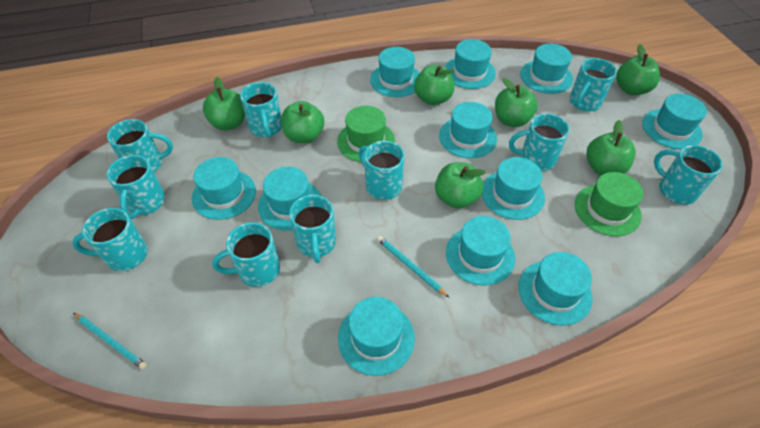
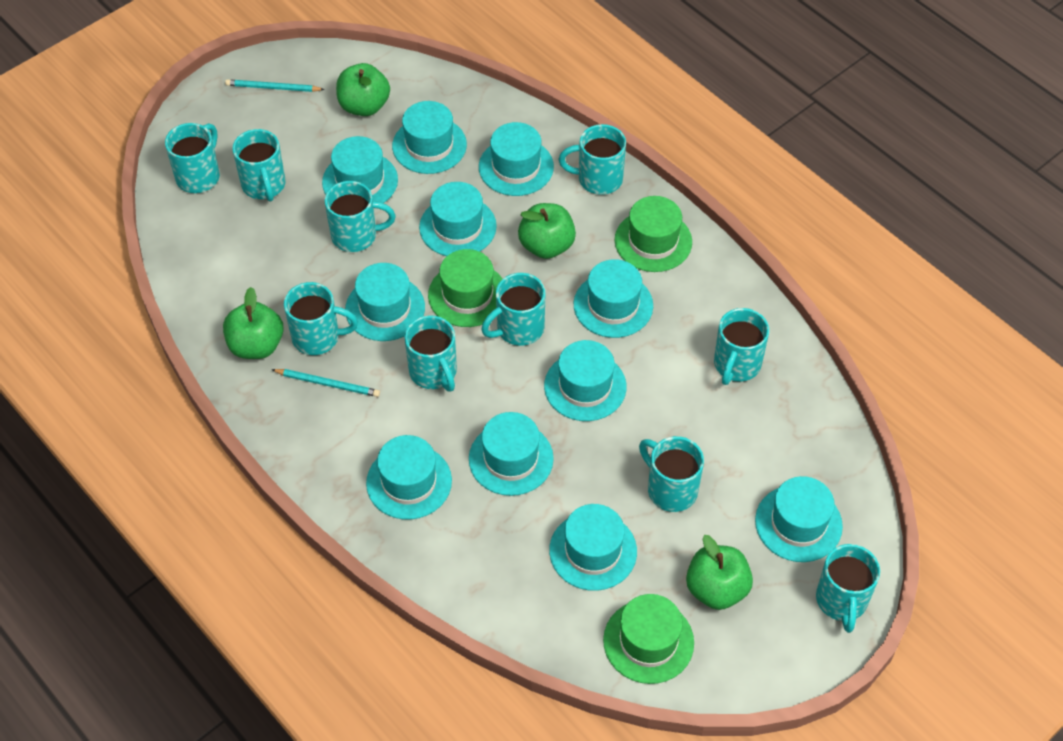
green apple: [203,77,245,130] [281,101,324,143] [414,65,455,105] [435,162,486,209] [495,78,538,127] [586,120,636,175] [616,44,660,95] = 7 -> [223,287,284,359] [336,63,390,116] [518,203,576,259] [686,535,753,610] = 4
green hat: [337,106,395,162] [575,172,643,236] = 2 -> [428,249,503,327] [603,594,694,684] [615,196,692,272] = 3

